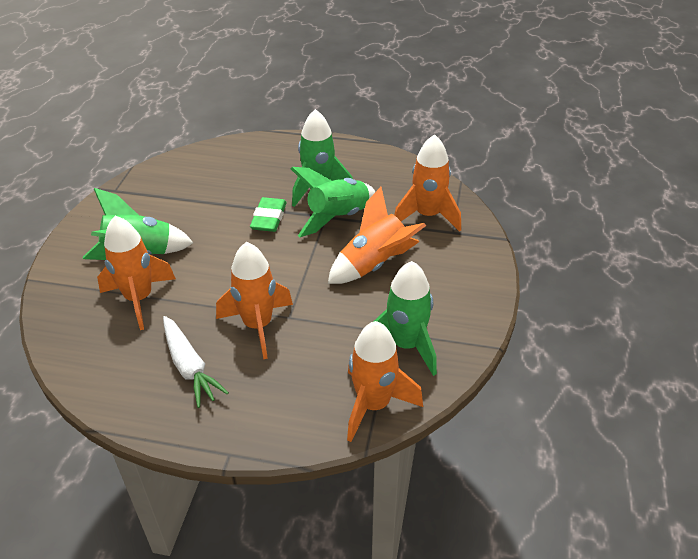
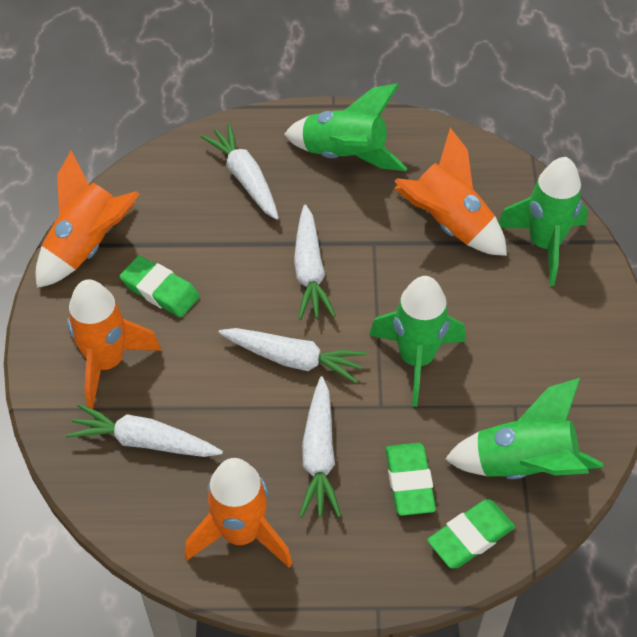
green eraser: [250,197,287,232] = 1 -> [120,256,200,318] [386,443,436,516] [427,499,515,568] = 3
orange rocket: [97,216,176,330] [216,242,293,359] [328,187,426,284] [347,321,423,442] [394,134,461,232] = 5 -> [36,151,139,288] [67,279,161,409] [185,458,292,568] [394,128,507,256] = 4
white carrot: [163,316,229,408] = 1 -> [66,404,223,457] [201,124,279,220] [218,328,367,384] [294,205,336,320] [300,377,341,517] = 5

